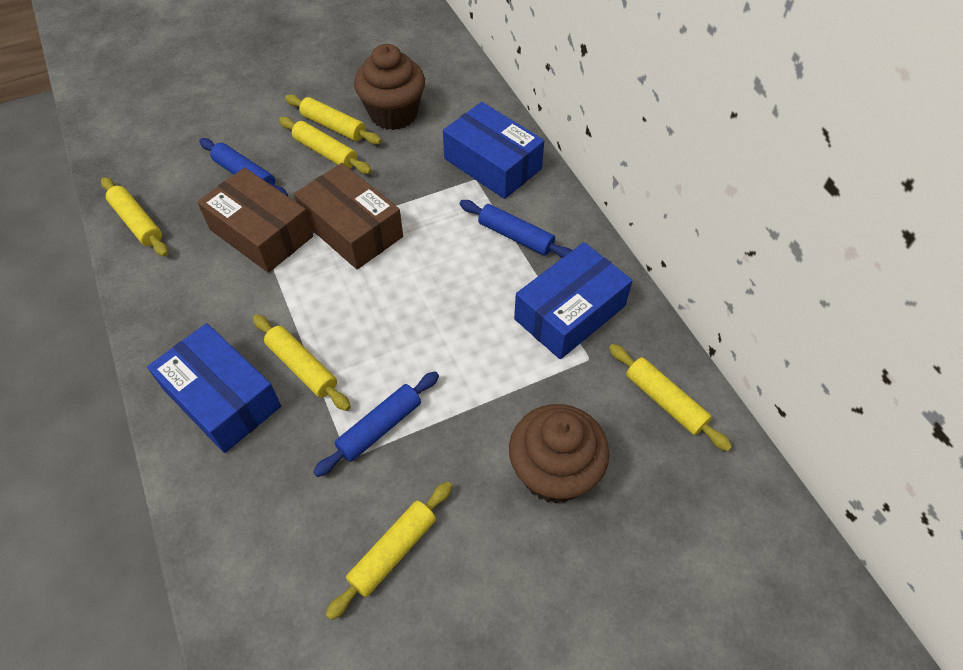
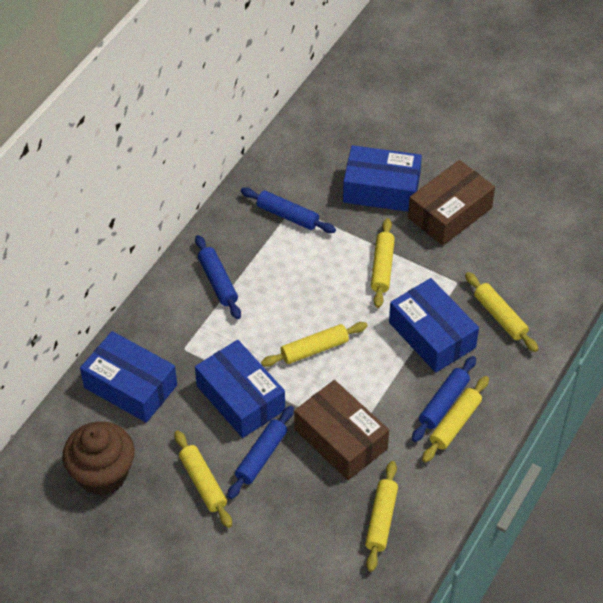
blue box: [147,323,281,453] [443,102,544,199] [514,242,633,359] = 3 -> [80,331,177,423] [195,340,285,438] [343,145,422,212] [389,278,479,373] = 4
blue rolling pin: [199,138,288,196] [313,371,439,477] [459,200,572,258] = 3 -> [195,235,241,319] [227,406,294,499] [240,188,336,233] [412,356,476,442] = 4
brown cupcake: [354,44,425,130] [509,404,610,503] = 2 -> [62,421,135,495] = 1

